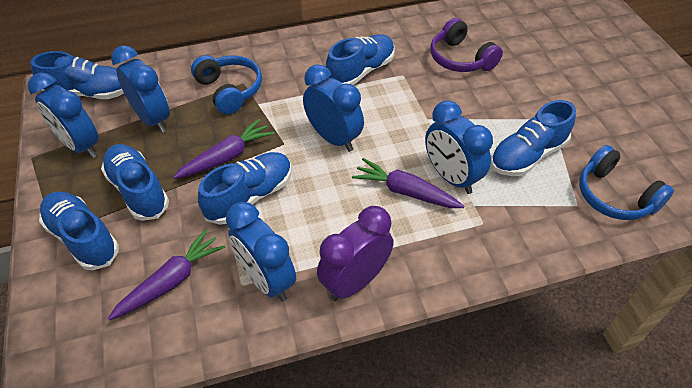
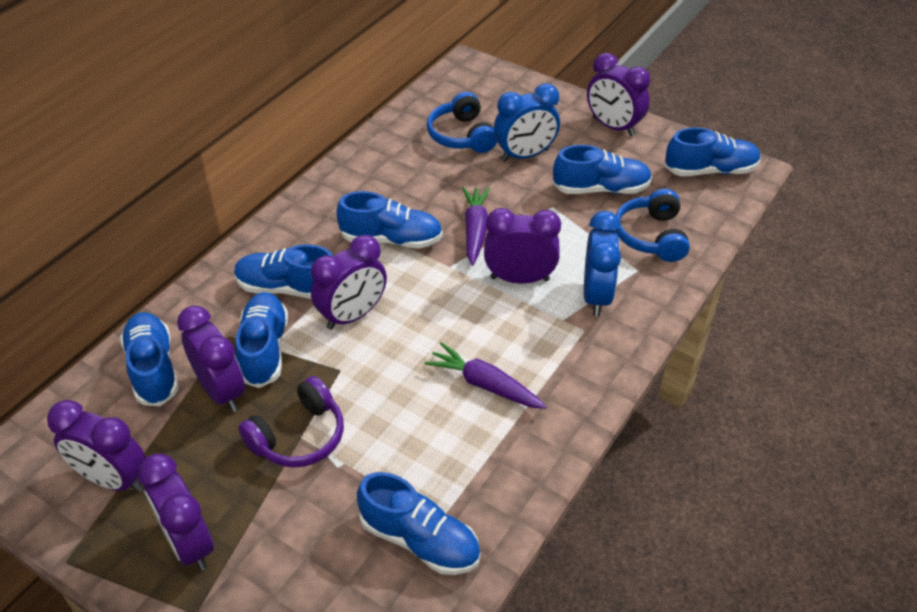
blue clock: [28,73,99,158] [111,45,170,133] [226,202,296,301] [303,64,364,152] [425,100,493,194] = 5 -> [494,83,560,162] [584,211,621,316] = 2
blue shoe: [30,51,124,99] [39,192,119,271] [101,144,169,221] [198,152,292,225] [326,34,395,85] [491,100,576,176] = 6 -> [120,312,179,406] [234,244,333,299] [235,292,288,388] [336,191,443,249] [357,472,480,575] [553,145,652,194] [665,127,761,176] = 7
purple carrot: [108,229,225,321] [173,119,274,179] [352,158,464,208] = 3 -> [425,342,547,409] [462,187,490,266] = 2
purple clock: [317,206,394,301] = 1 -> [47,400,146,492] [138,454,214,571] [177,306,245,412] [311,235,387,330] [484,208,561,284] [587,53,650,136] = 6

